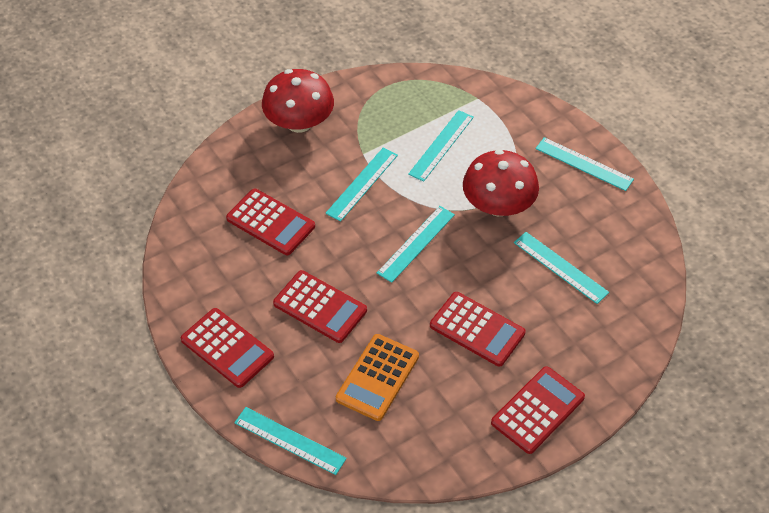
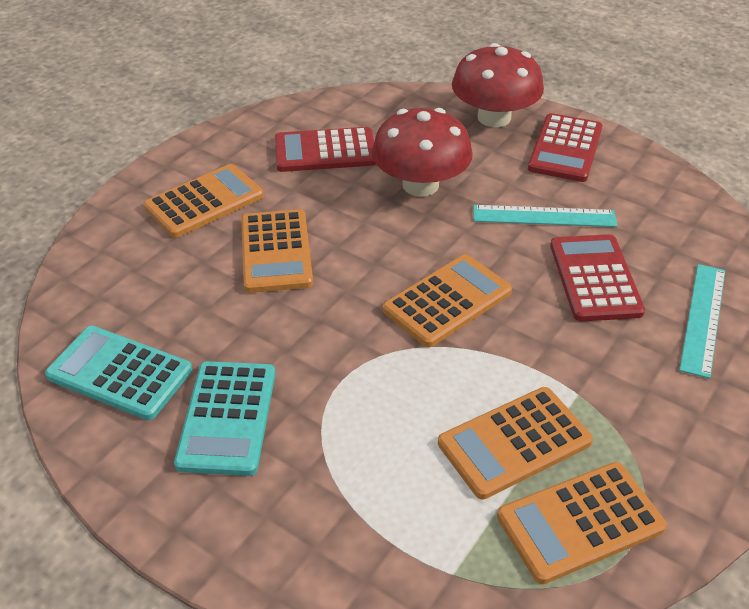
orange calculator: [336,334,419,421] = 1 -> [144,164,264,238] [241,209,313,293] [383,254,512,347] [438,387,593,500] [497,462,667,584] = 5
red calculator: [181,308,274,388] [226,189,315,255] [273,270,367,343] [430,292,526,367] [491,366,585,454] = 5 -> [275,127,376,172] [528,113,602,182] [550,234,645,322] = 3
turquoise calculator: none = 0 -> [45,326,192,420] [174,361,275,476] = 2
turquoise ruler: [234,407,347,475] [326,148,398,222] [377,206,455,283] [408,110,474,182] [514,232,609,304] [535,137,634,191] = 6 -> [473,205,617,227] [679,264,725,379] = 2

